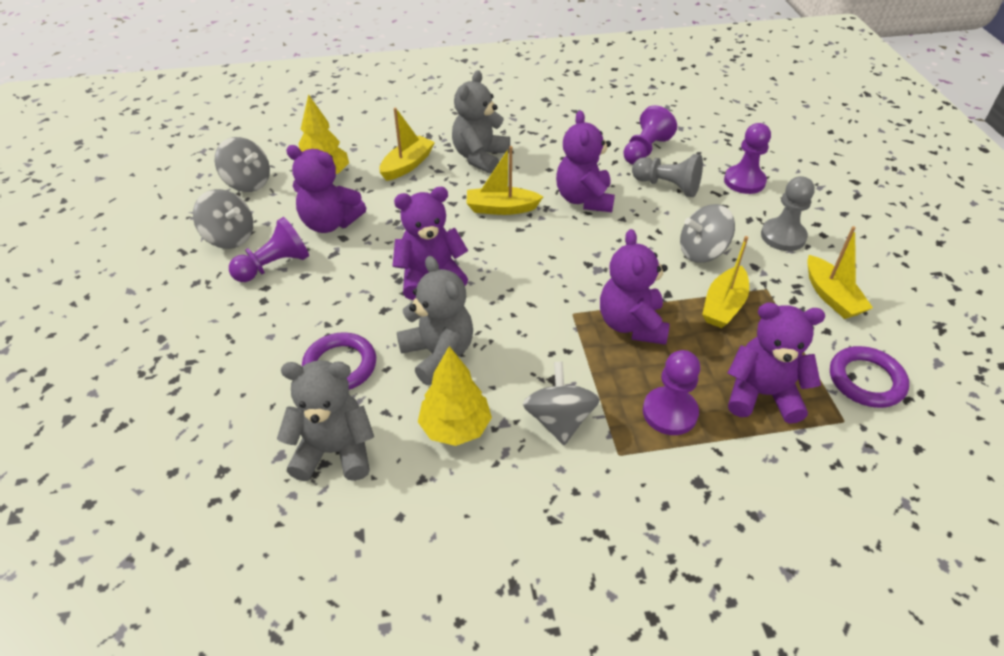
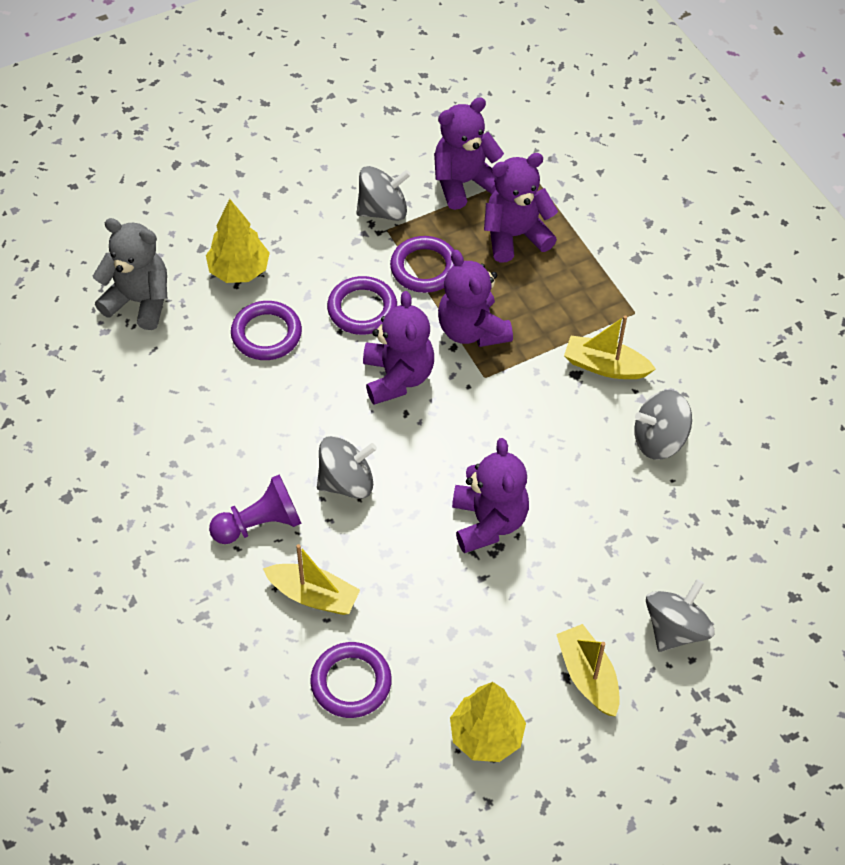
grey pawn: [632,154,703,197] [761,176,815,251] = 2 -> none = 0
grey teddy bear: [277,360,374,481] [397,256,473,386] [452,70,510,174] = 3 -> [93,218,167,330] = 1
purple pawn: [229,217,309,282] [623,105,677,164] [643,350,700,435] [724,123,771,194] = 4 -> [209,475,302,544] = 1
purple ring: [302,332,376,390] [830,346,909,408] = 2 -> [231,301,302,360] [310,642,392,718] [327,276,397,335] [390,236,454,293] = 4
yellow boat: [379,107,435,181] [466,146,543,215] [702,236,749,328] [807,226,873,319] = 4 -> [263,544,360,615] [556,624,620,716] [564,315,656,379] = 3

